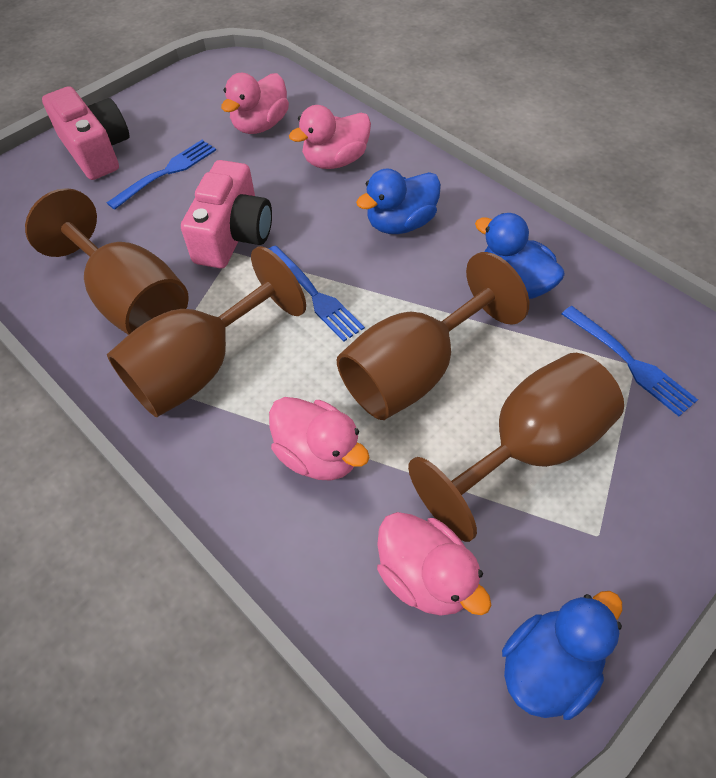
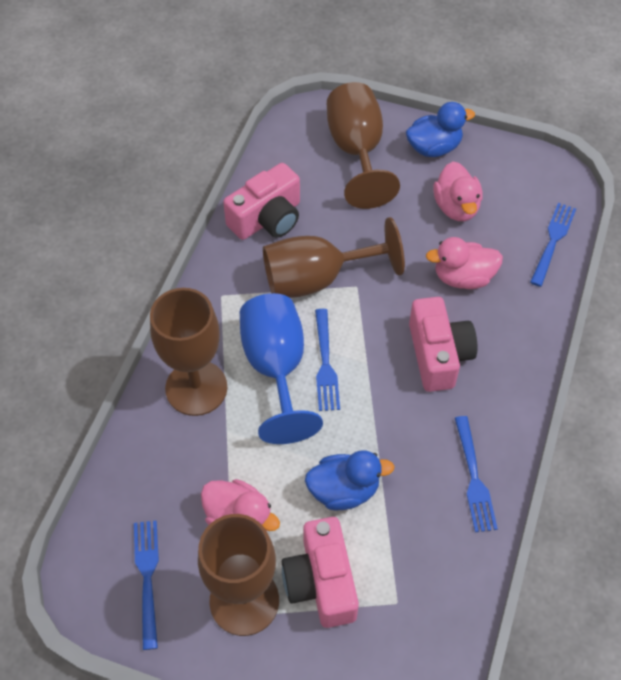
blue duck: [356,169,441,234] [475,213,565,299] [502,591,622,720] = 3 -> [305,450,395,510] [406,102,475,157] = 2
blue fork: [107,140,216,210] [269,246,365,342] [562,306,698,416] = 3 -> [134,520,159,650] [315,309,340,411] [455,416,498,532] [530,203,576,287] = 4
blue goblet: none = 0 -> [240,293,323,444] = 1
pink camera: [42,86,130,180] [181,160,272,268] = 2 -> [223,163,300,240] [282,517,359,628] [409,297,477,392] = 3
pink duck: [221,73,289,134] [269,397,370,480] [289,105,371,169] [377,512,491,616] = 4 -> [201,479,280,531] [426,237,503,289] [433,161,482,221] = 3

